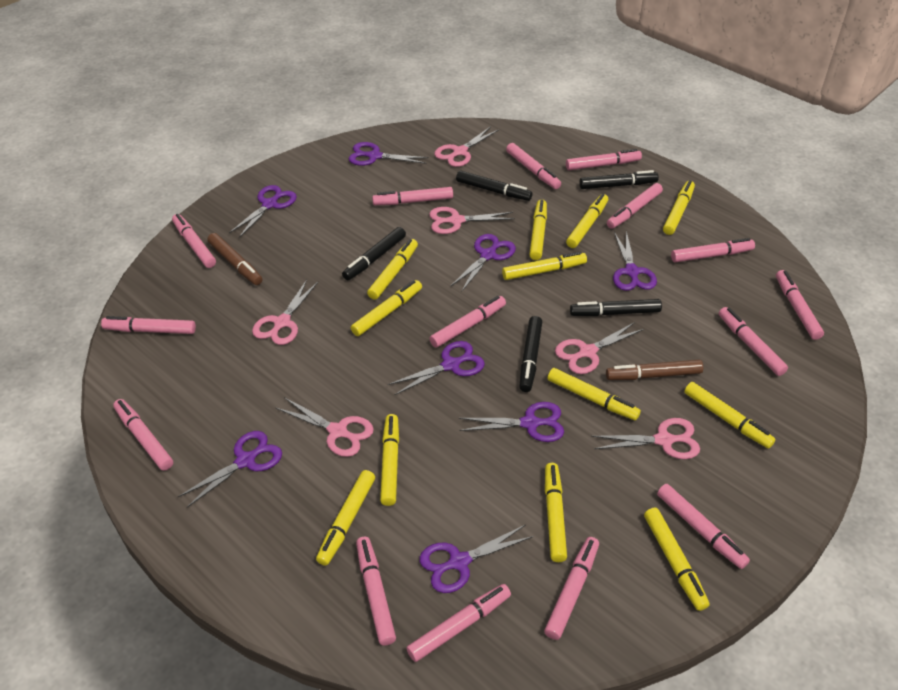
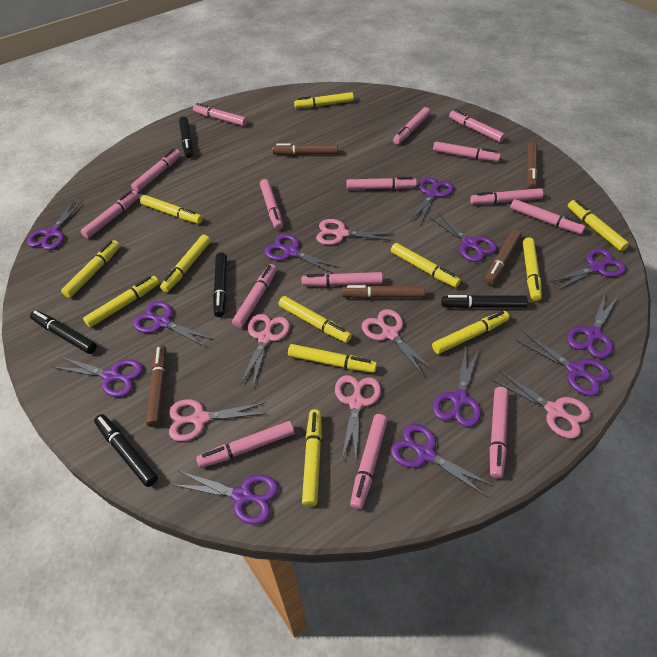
brown marker: [207,233,262,285] [606,360,703,380] = 2 -> [146,345,167,427] [272,143,338,155] [342,285,425,299] [485,229,522,285] [526,142,538,189] = 5
purple scissors: [178,431,282,507] [229,185,297,238] [348,142,429,166] [388,341,485,395] [419,525,534,593] [451,234,516,292] [459,402,564,442] [613,231,657,291] = 8 -> [27,200,83,250] [52,357,143,397] [133,301,214,348] [174,471,278,525] [264,234,340,274] [391,424,494,498] [410,177,454,224] [429,212,497,262] [433,348,481,427] [516,332,610,396] [550,248,626,291] [567,294,618,359] = 12

